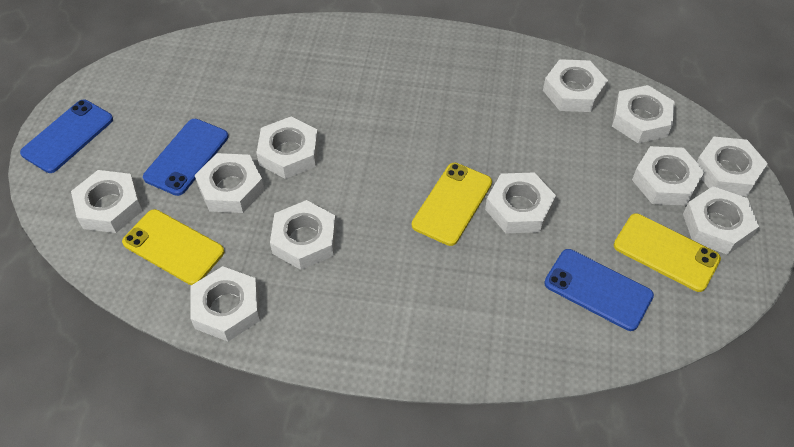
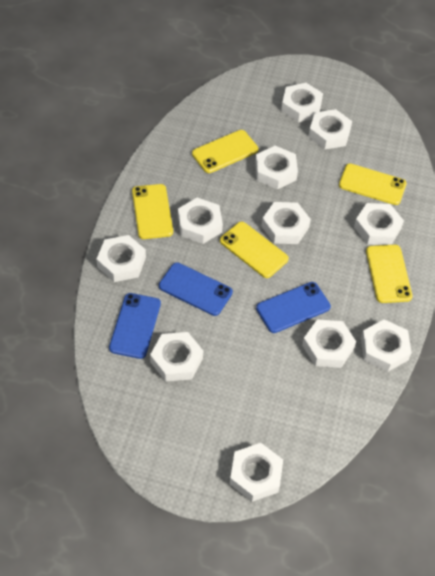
yellow phone: [122,209,224,285] [412,163,492,246] [614,213,721,292] = 3 -> [132,184,173,239] [192,130,258,173] [220,222,289,278] [339,164,407,205] [366,245,413,303] = 5

